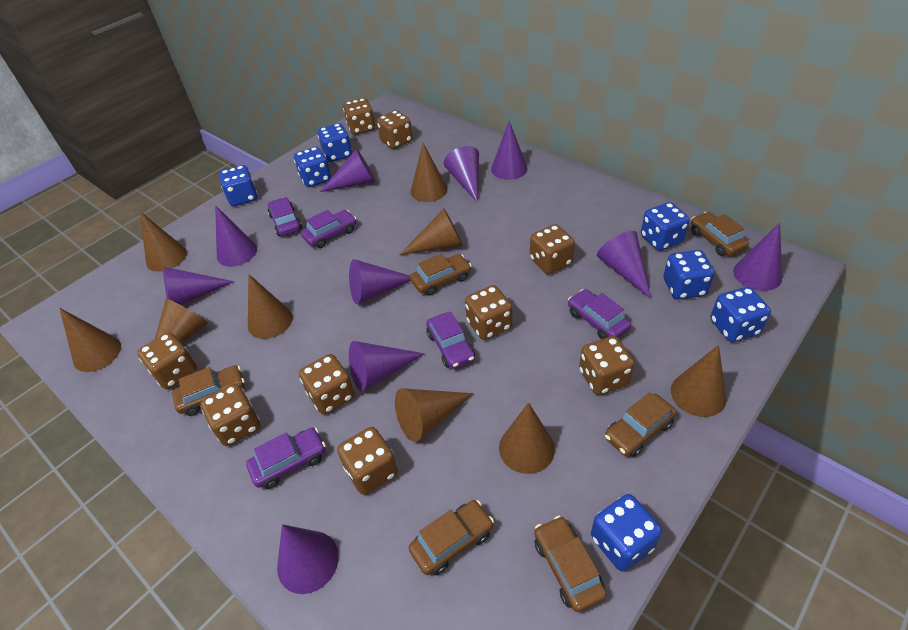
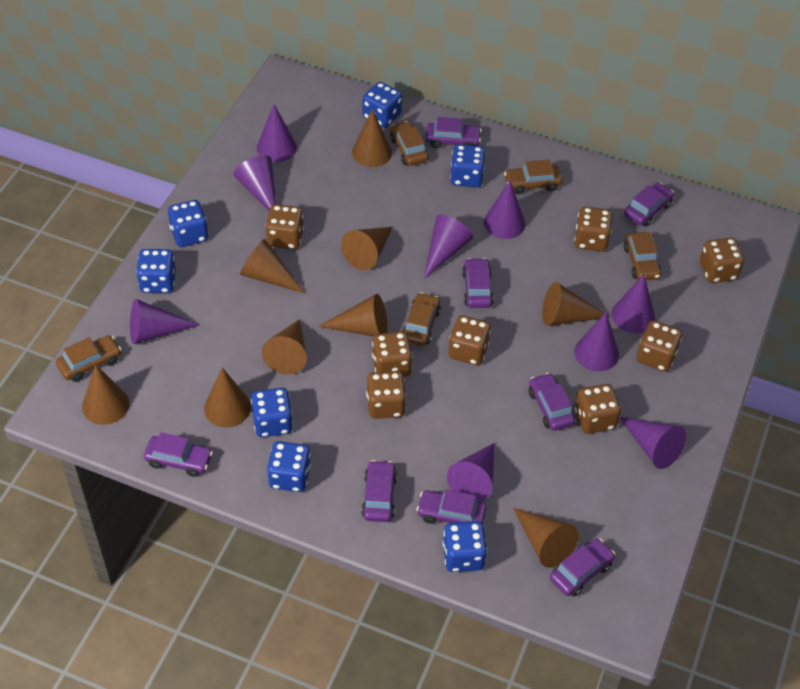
brown car: [172,365,245,416] [408,500,494,575] [410,253,471,296] [534,516,607,612] [605,392,677,457] [691,212,749,256] = 6 -> [56,335,122,382] [390,121,429,166] [402,292,441,346] [504,160,562,194] [624,232,662,280] = 5
brown dice: [137,332,197,389] [201,384,260,446] [299,354,355,414] [337,427,398,495] [343,98,375,135] [377,110,413,149] [465,285,512,340] [530,224,575,274] [579,336,634,395] = 9 -> [265,204,304,249] [366,371,406,419] [372,331,413,377] [449,315,491,365] [574,206,613,252] [575,384,621,434] [637,320,682,372] [700,238,744,283] = 8
purple car: [246,428,326,489] [268,197,302,236] [301,210,356,248] [426,312,475,369] [568,289,631,339] = 5 -> [144,432,213,477] [361,460,397,522] [416,489,486,524] [426,117,482,148] [462,258,494,308] [529,373,575,431] [550,538,615,596] [624,183,674,227] = 8
purple cone: [163,267,234,305] [215,205,257,267] [277,524,339,594] [320,149,375,192] [349,259,411,304] [349,341,425,391] [444,146,479,203] [491,121,528,180] [597,231,651,299] [733,222,782,291] = 10 -> [130,299,199,344] [233,155,276,211] [257,105,297,162] [424,215,473,279] [447,443,495,502] [484,181,525,239] [574,312,619,371] [611,275,655,333] [619,417,686,469] = 9

